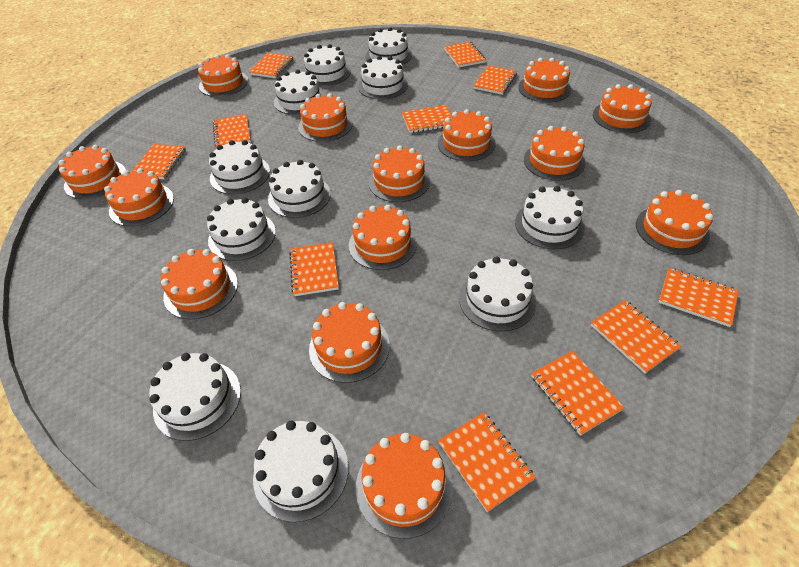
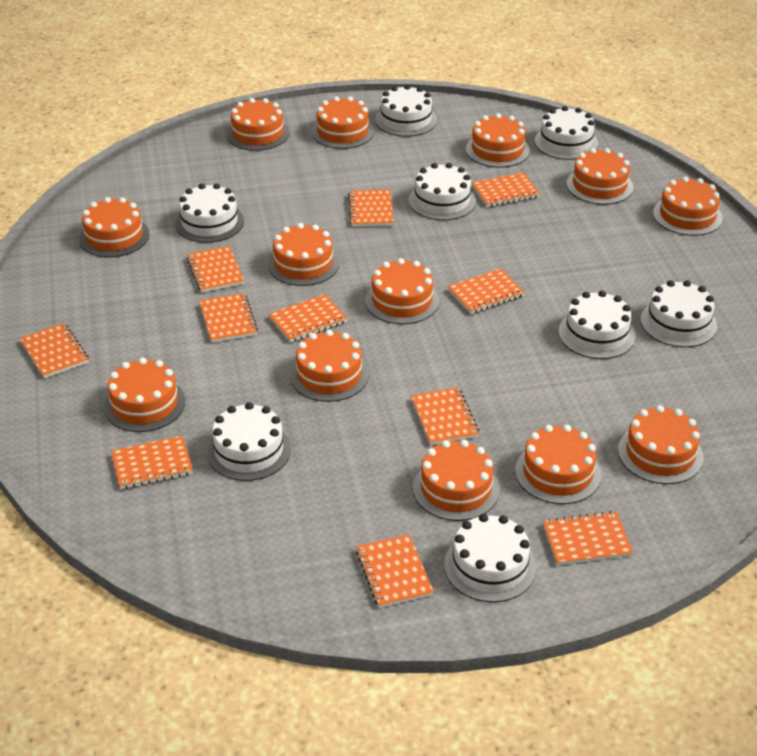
orange cake: [59,145,126,199] [104,168,174,226] [161,249,238,320] [198,54,248,97] [298,93,353,142] [309,302,390,383] [349,205,417,270] [356,433,453,539] [369,145,430,202] [438,109,495,161] [518,58,571,103] [524,126,585,181] [593,84,652,133] [636,190,713,255] = 14 -> [79,197,149,257] [104,358,185,432] [226,98,289,151] [268,223,339,286] [290,330,369,402] [311,96,374,149] [365,258,439,324] [413,440,500,521] [466,113,530,167] [515,424,601,504] [566,148,633,205] [618,405,704,484] [653,176,723,236] = 13
white cake: [149,353,241,441] [207,198,276,261] [209,140,270,195] [253,421,349,522] [268,160,331,218] [274,69,324,115] [303,44,351,86] [358,56,408,100] [366,27,412,65] [459,257,536,332] [515,186,585,249] = 11 -> [175,183,244,243] [207,402,291,481] [375,85,437,137] [409,163,476,220] [444,514,536,602] [534,106,598,160] [559,291,636,359] [641,280,717,347] = 8

